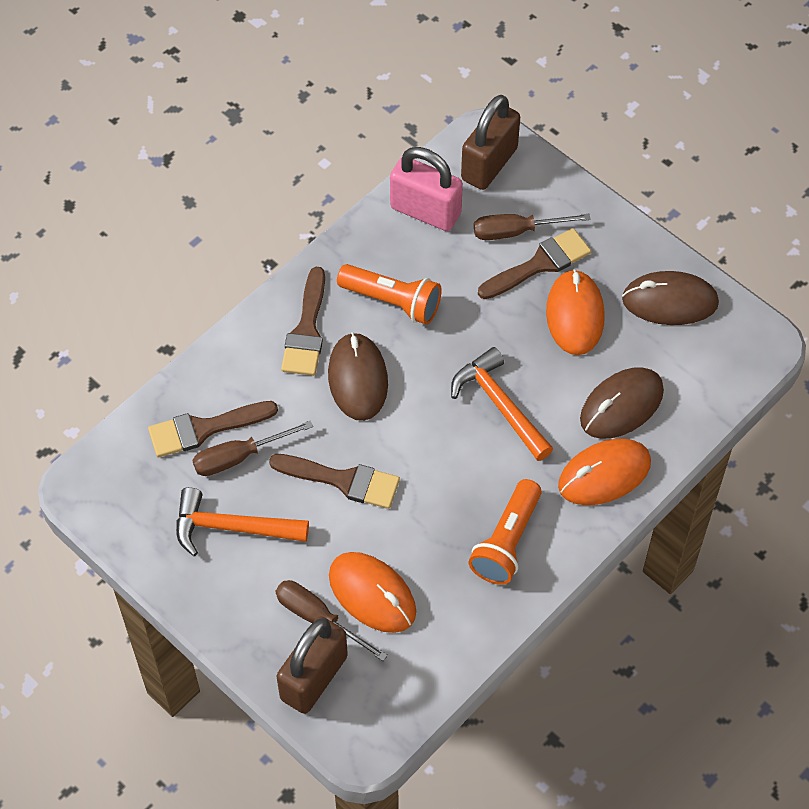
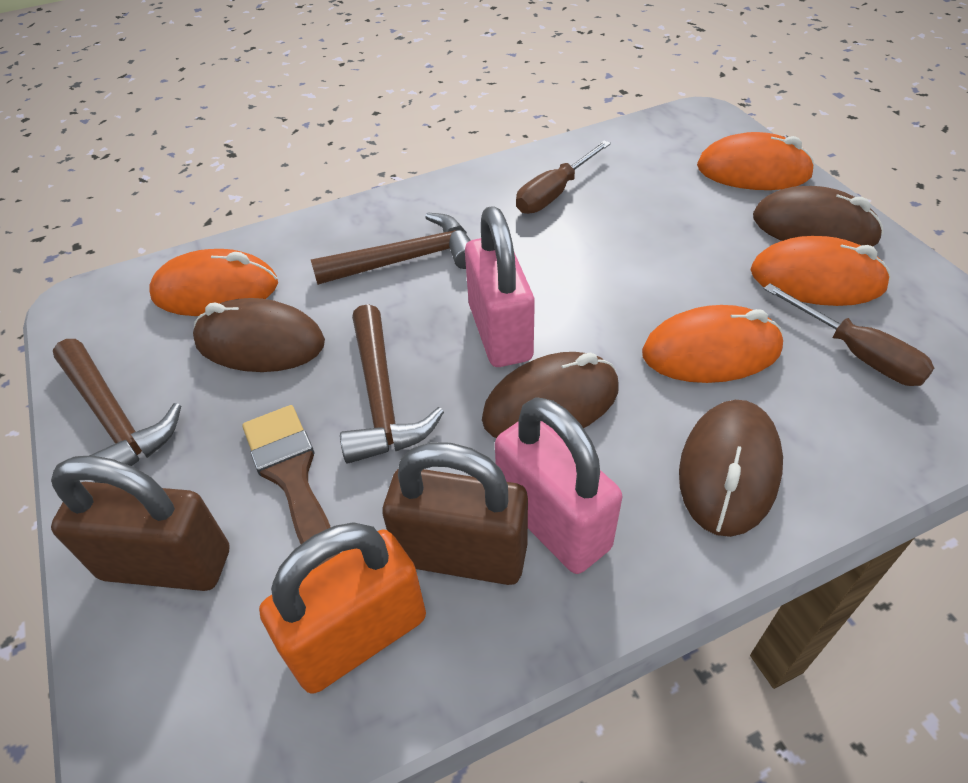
brown brush: [148,401,278,457] [269,454,400,509] [281,267,325,376] [478,228,591,299] = 4 -> [242,405,339,569] = 1
brown hammer: none = 0 -> [53,339,181,483] [311,213,471,285] [340,304,444,464] = 3
brown mouse: [328,332,388,421] [580,367,664,439] [622,271,719,325] = 3 -> [193,298,325,372] [482,352,619,438] [679,400,783,537] [753,186,884,246] = 4
brown screwdriver: [192,421,313,476] [276,580,388,661] [474,214,591,240] = 3 -> [516,140,611,214] [764,283,934,386] = 2
orange flashlight: [337,264,442,324] [468,479,541,585] = 2 -> none = 0
orange hammer: [176,487,309,556] [451,347,553,461] = 2 -> none = 0
orange mouse: [329,552,416,633] [546,269,605,355] [558,438,651,505] = 3 -> [149,249,278,316] [642,305,783,383] [697,132,815,190] [750,236,891,306] = 4
orange padlock: none = 0 -> [259,522,426,694] = 1
pink padlock: [390,147,463,231] = 1 -> [465,206,535,367] [495,397,622,574] = 2

